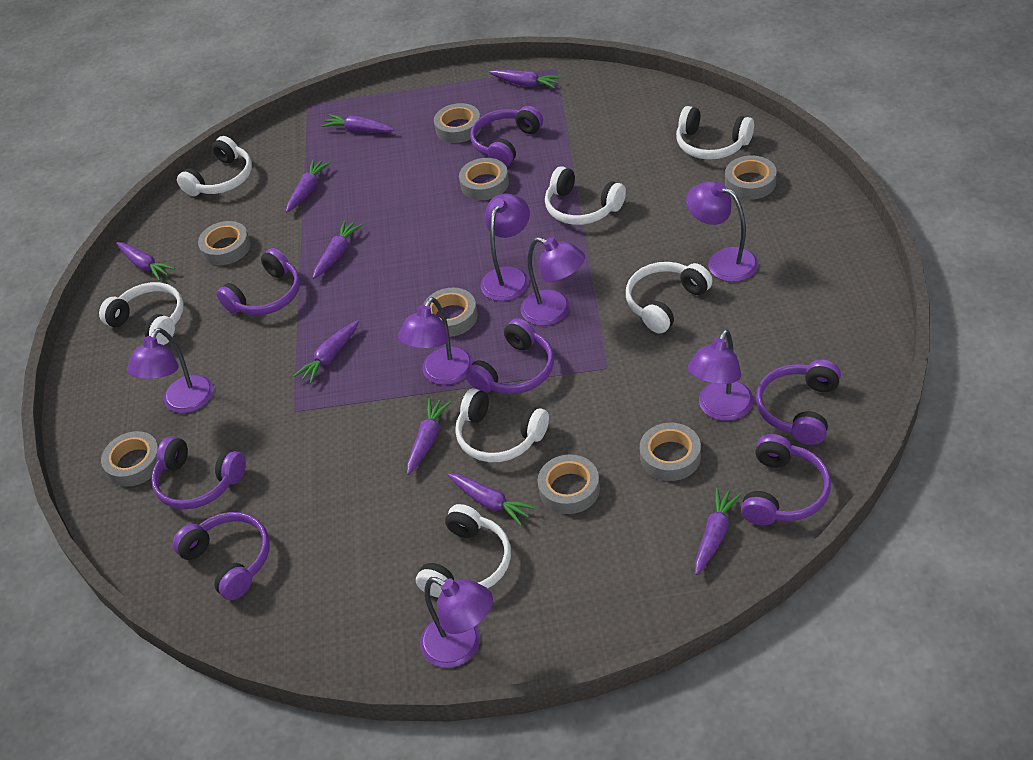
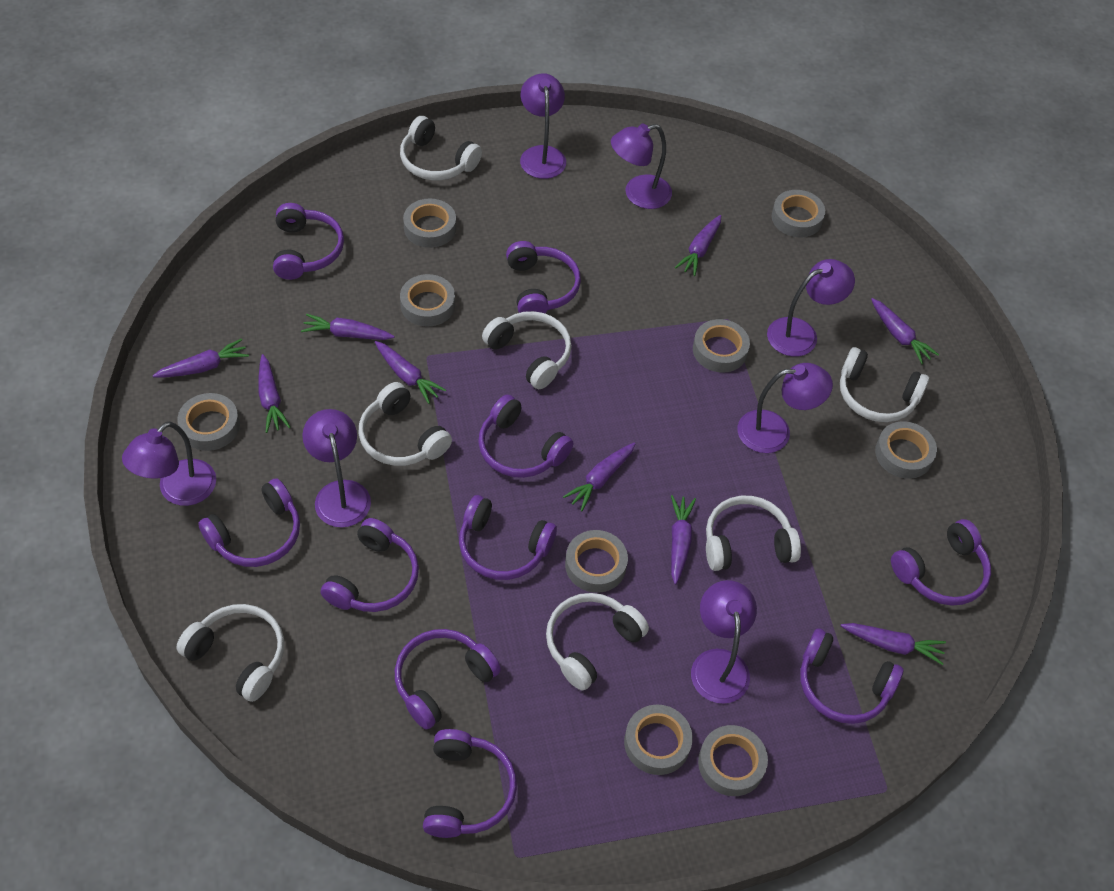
grey tape: [101,431,159,487] [198,221,251,265] [423,288,478,337] [434,103,481,143] [459,158,509,200] [538,455,600,514] [640,423,701,481] [725,156,777,200] = 8 -> [177,393,240,451] [400,274,455,326] [403,198,456,248] [565,530,628,593] [624,704,693,775] [693,319,750,373] [698,725,768,796] [772,190,825,237] [875,421,937,479] = 9
purple headphones: [151,436,246,509] [172,512,270,600] [217,248,300,315] [465,318,554,394] [470,106,543,167] [741,434,831,525] [756,359,841,445] = 7 -> [198,478,300,567] [273,203,344,280] [321,518,419,612] [395,629,501,730] [423,729,517,838] [459,495,557,580] [478,395,573,478] [506,241,581,313] [800,628,903,724] [891,519,991,606] = 10

